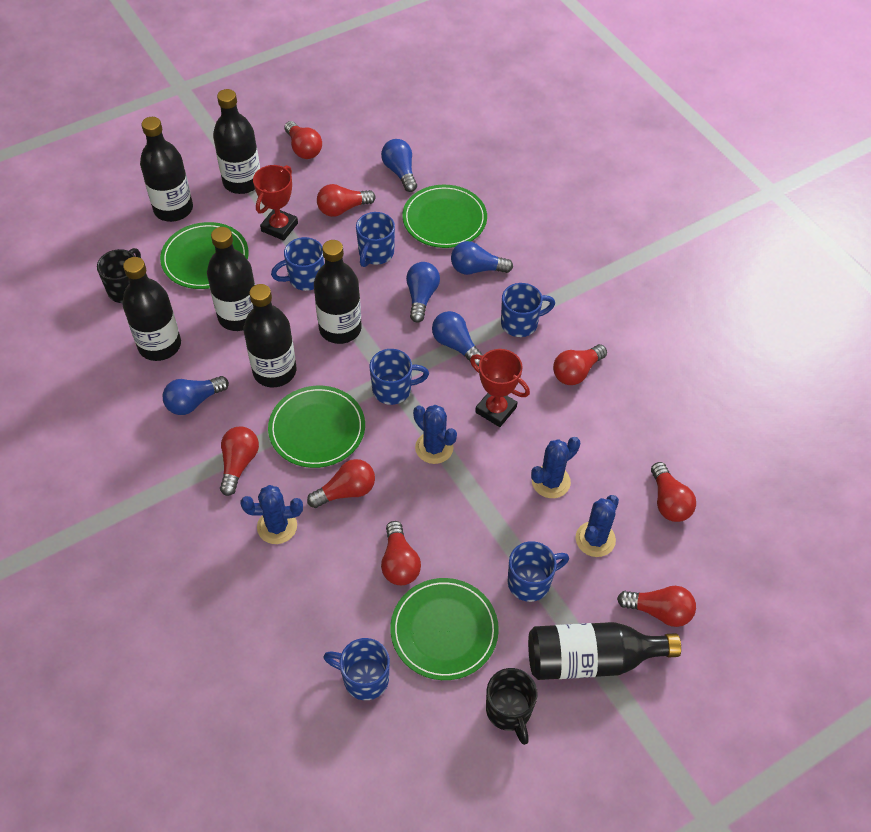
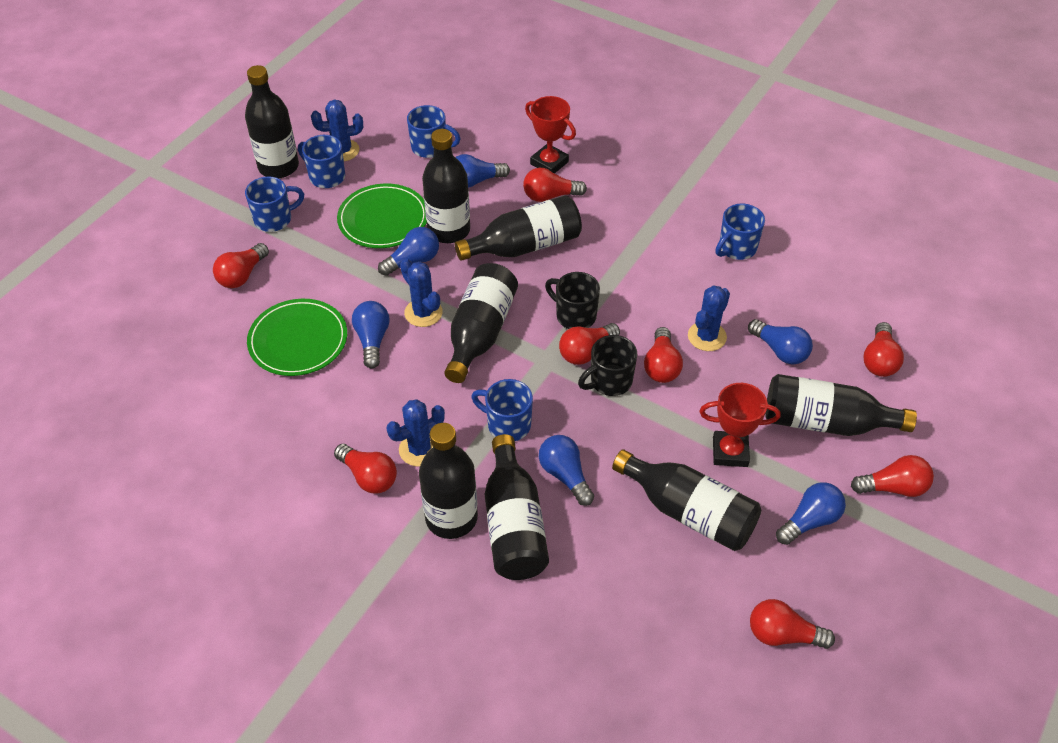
black bottle: [122,257,181,361] [140,117,193,222] [207,227,255,331] [213,89,260,194] [243,284,296,387] [314,240,362,344] [528,622,681,680] = 7 -> [245,65,299,178] [419,423,478,539] [422,129,470,243] [444,263,518,383] [455,195,582,261] [485,434,549,580] [612,449,761,551] [765,374,917,436] = 8
blue light bulb: [163,376,229,415] [381,139,417,192] [406,262,440,323] [432,311,483,366] [451,241,513,275] = 5 -> [352,301,390,369] [378,227,439,276] [455,154,510,188] [539,435,594,506] [748,319,813,365] [776,482,846,545] = 6
blue mug: [271,237,324,291] [323,638,390,700] [356,212,395,267] [370,349,429,405] [501,283,555,337] [508,541,569,602] = 6 -> [245,176,304,232] [298,135,345,188] [407,105,461,158] [471,379,533,441] [715,204,765,260] = 5
green plate: [160,222,249,289] [268,386,365,468] [390,578,499,680] [402,185,487,248] = 4 -> [247,299,347,376] [337,184,427,248] = 2

